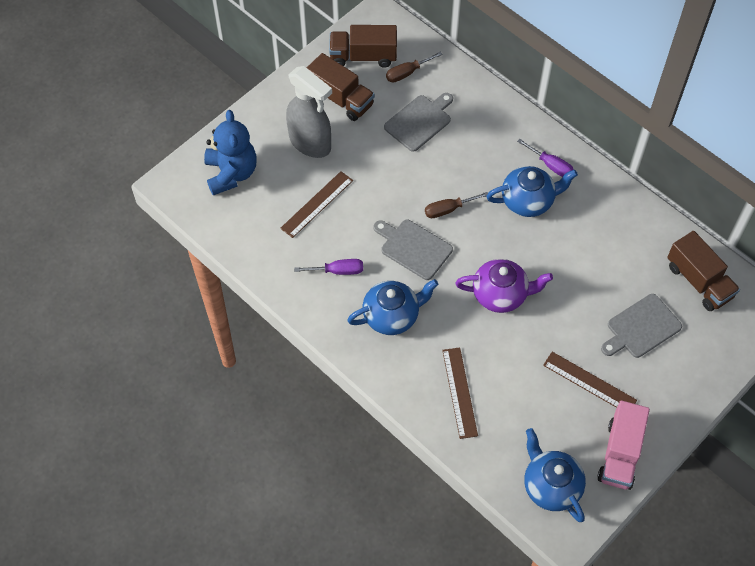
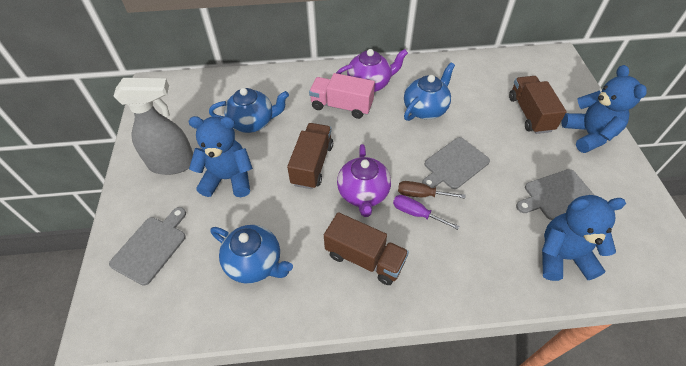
blue teddy bear: [204,110,257,195] = 1 -> [188,116,253,197] [542,195,626,281] [561,65,647,153] = 3
brown ruler: [280,171,353,238] [442,347,478,439] [543,352,637,408] = 3 -> none = 0
brown screwdriver: [386,52,443,83] [425,192,488,218] = 2 -> [398,181,466,198] = 1
purple screwdriver: [294,259,363,275] [517,139,574,177] = 2 -> [393,195,459,230] = 1
purple teapot: [455,259,553,313] = 1 -> [336,49,408,92] [337,144,391,217] = 2

